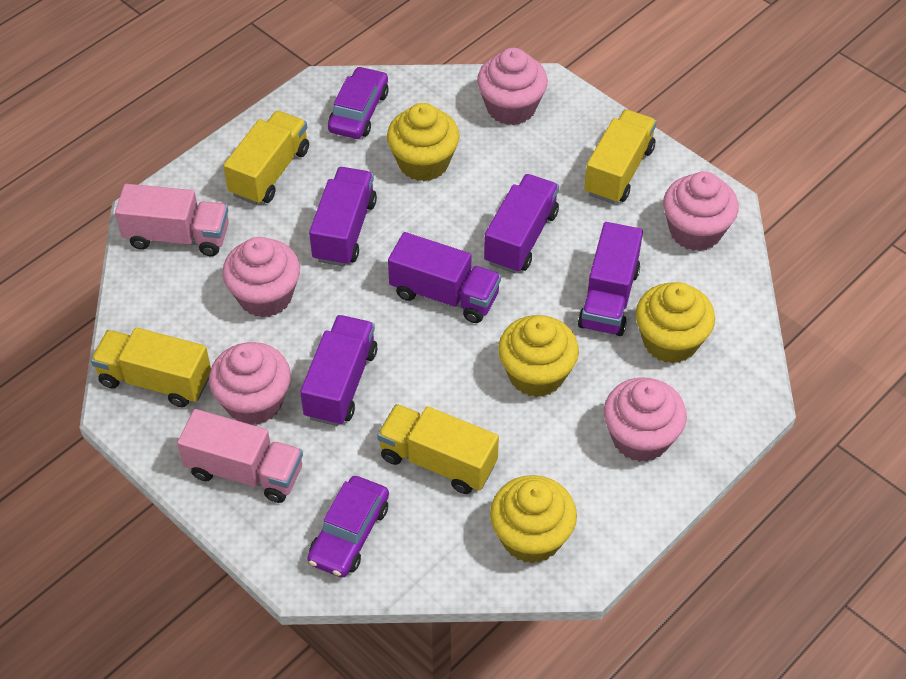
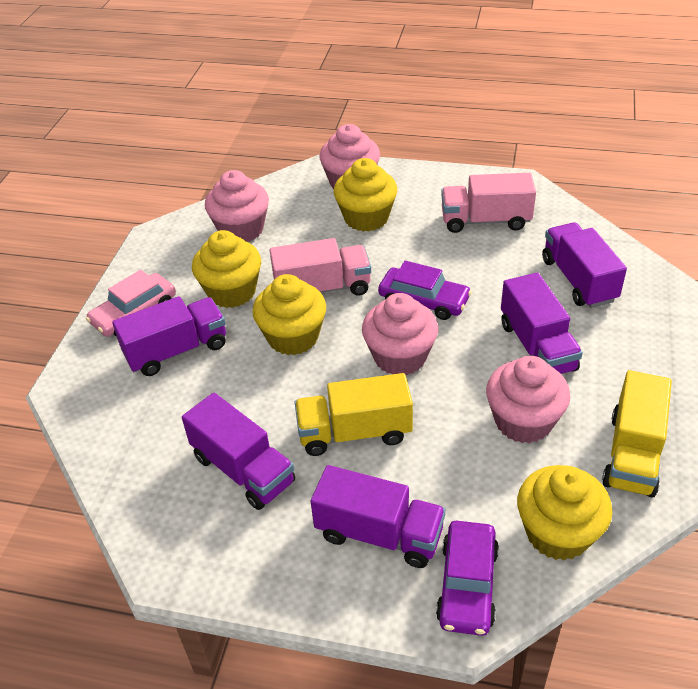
pink car: none = 0 -> [86,270,176,337] = 1
pink cupcake: [209,342,291,425] [222,237,300,318] [477,48,548,125] [604,377,687,462] [663,171,739,251] = 5 -> [205,170,269,242] [319,124,380,189] [362,293,438,375] [486,356,570,443] = 4
yellow truck: [91,328,211,407] [223,111,309,205] [377,404,499,494] [584,109,657,204] = 4 -> [295,373,413,456] [602,370,672,497] = 2

